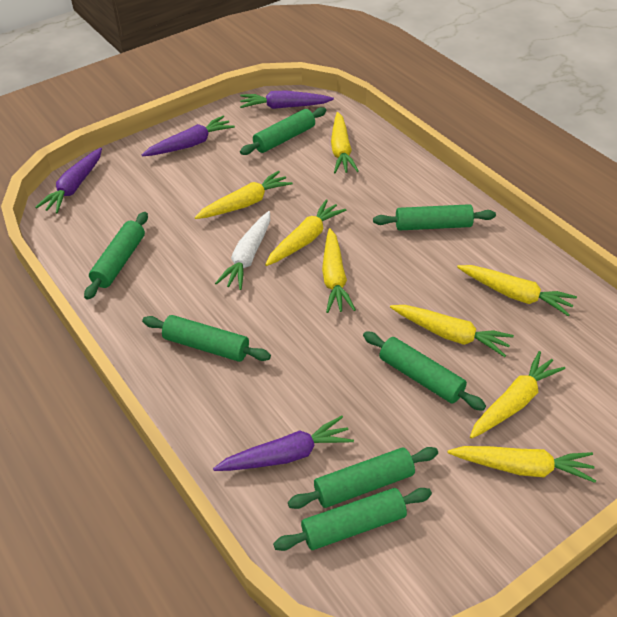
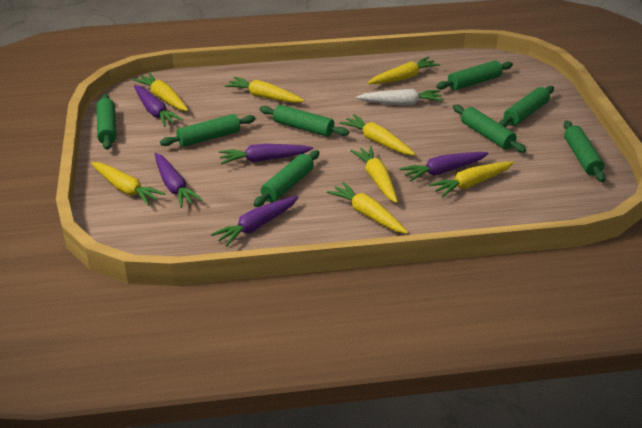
green rolling pin: [84,212,148,300] [142,315,271,362] [240,107,326,155] [273,488,432,551] [288,447,438,509] [363,331,486,411] [373,204,496,231] = 7 -> [97,94,116,150] [160,114,256,147] [254,150,319,207] [260,105,349,137] [436,61,513,90] [453,105,526,153] [499,86,554,127] [564,121,606,182] = 8
purple carrot: [36,148,102,213] [142,116,235,156] [213,416,354,471] [240,90,334,109] = 4 -> [134,85,183,127] [155,153,203,208] [211,196,299,247] [219,144,313,165] [400,152,489,182] = 5

